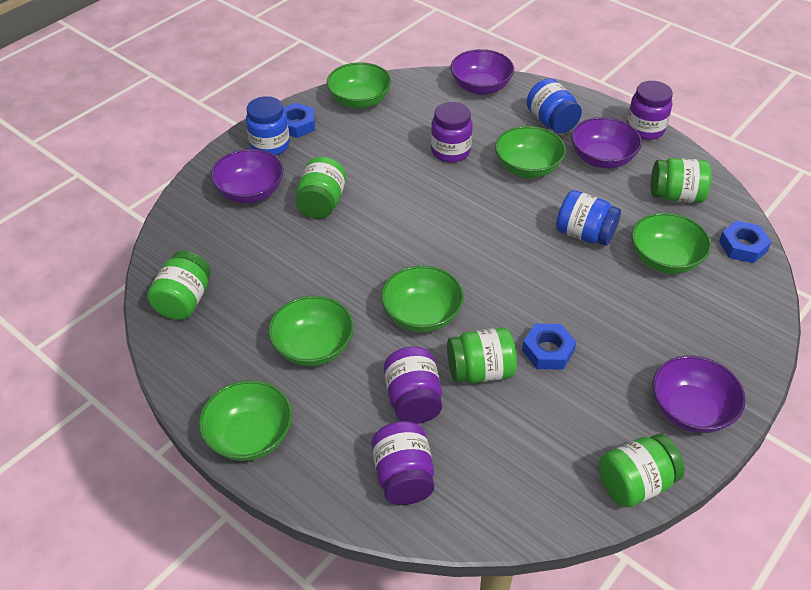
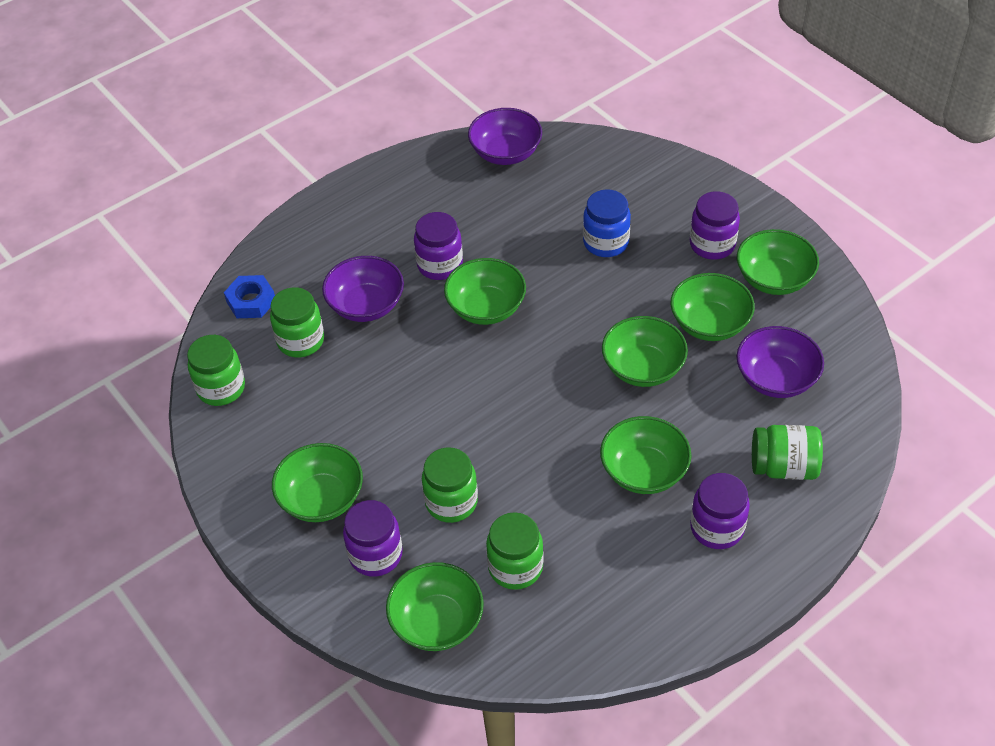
blue jar: [246,96,290,156] [527,78,582,133] [556,190,621,246] = 3 -> [583,189,631,257] = 1
blue nut: [283,103,315,138] [522,324,576,370] [719,221,771,263] = 3 -> [224,275,275,318] = 1
green bowl: [199,380,292,461] [268,296,354,366] [327,62,392,109] [381,265,464,332] [495,126,566,178] [631,213,711,274] = 6 -> [272,443,363,522] [386,562,484,651] [444,258,526,325] [600,416,691,494] [602,316,688,387] [670,273,755,341] [737,229,819,295] = 7
purple bowl: [211,149,284,203] [450,49,514,95] [571,117,642,169] [653,355,746,433] = 4 -> [322,256,404,322] [468,108,542,165] [737,326,824,398] = 3

